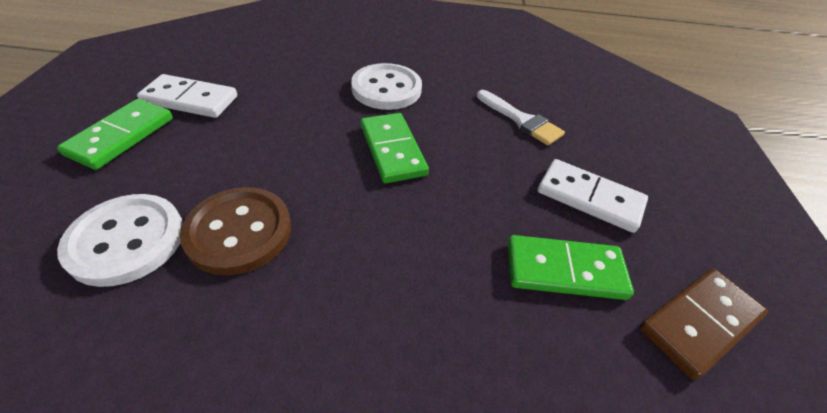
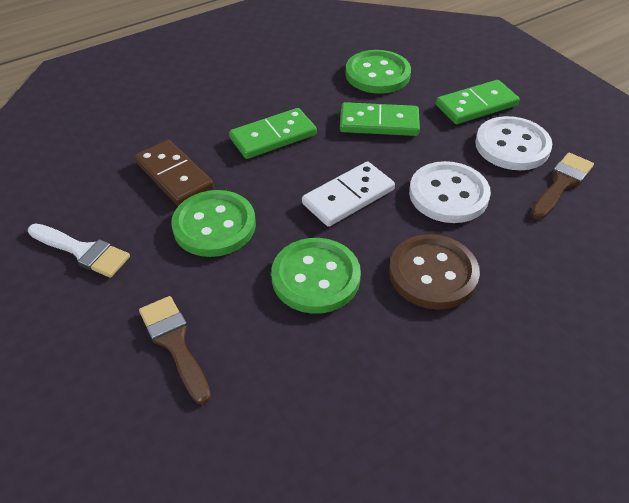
brown brush: none = 0 -> [139,296,211,404] [531,152,594,220] = 2
green button: none = 0 -> [171,190,256,257] [271,238,361,314] [345,50,411,94] = 3
white domino: [137,74,237,118] [538,159,648,233] = 2 -> [302,161,395,227] = 1

